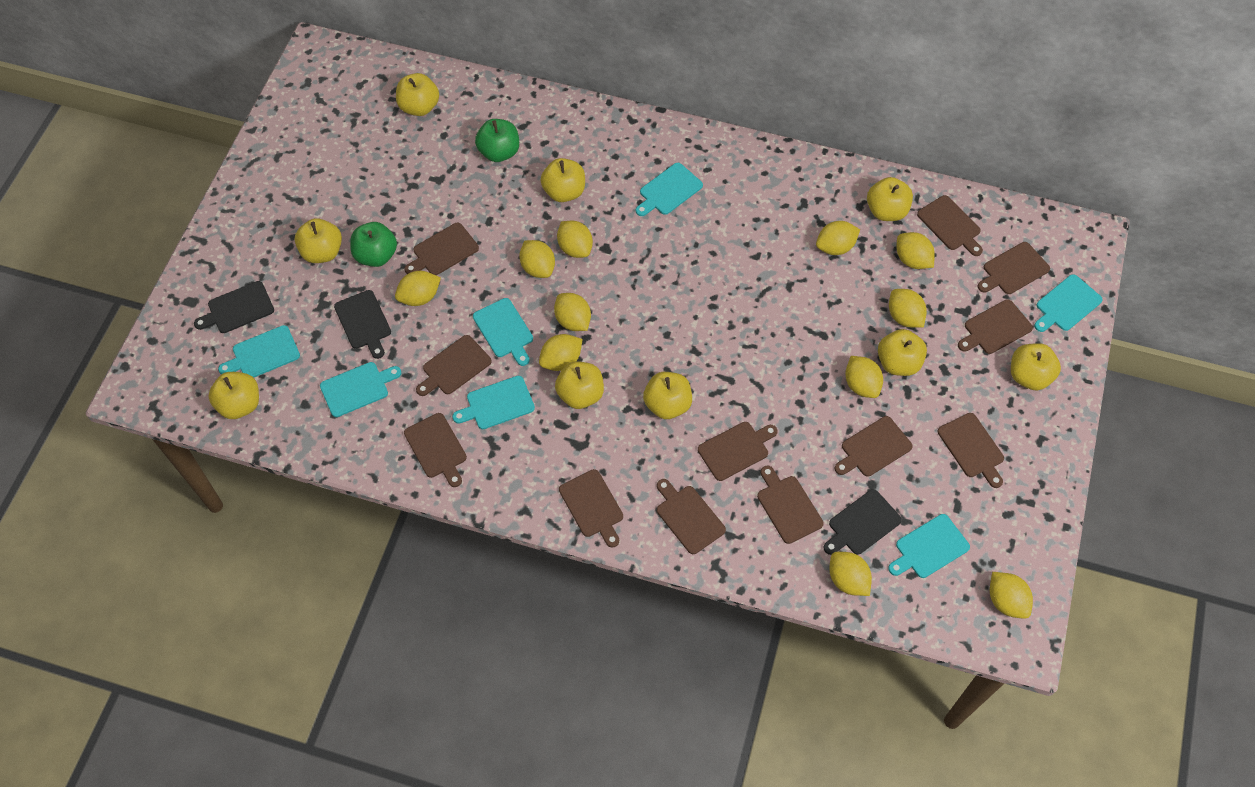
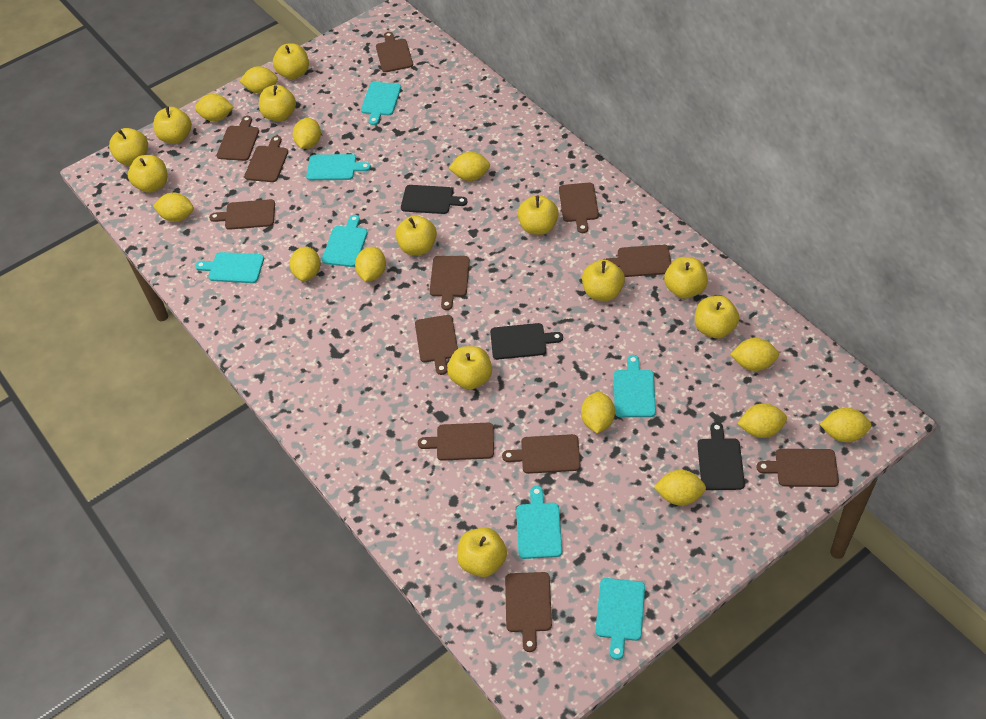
green apple: [350,222,397,267] [475,119,519,162] = 2 -> none = 0
yellow apple: [208,372,259,419] [295,218,342,263] [396,73,439,116] [541,158,585,202] [555,361,604,409] [643,372,692,419] [867,177,913,221] [878,329,927,376] [1011,343,1061,390] = 9 -> [109,128,148,165] [128,155,168,193] [154,106,192,144] [259,85,296,121] [273,43,309,79] [395,215,437,255] [447,346,492,389] [457,527,507,577] [518,195,559,235] [582,260,625,301] [664,257,708,298] [695,296,739,339] = 12
yellow lemon: [395,271,441,306] [519,240,555,278] [539,334,583,371] [554,293,591,331] [557,221,593,258] [816,221,860,255] [829,552,872,596] [845,356,883,398] [889,289,927,328] [897,232,935,269] [990,572,1033,619] = 11 -> [153,192,194,222] [195,94,234,121] [240,66,278,94] [290,246,320,281] [293,118,321,149] [355,247,386,281] [449,152,490,181] [581,391,615,433] [654,470,706,506] [730,338,779,371] [737,403,787,438] [820,408,871,442] = 12

